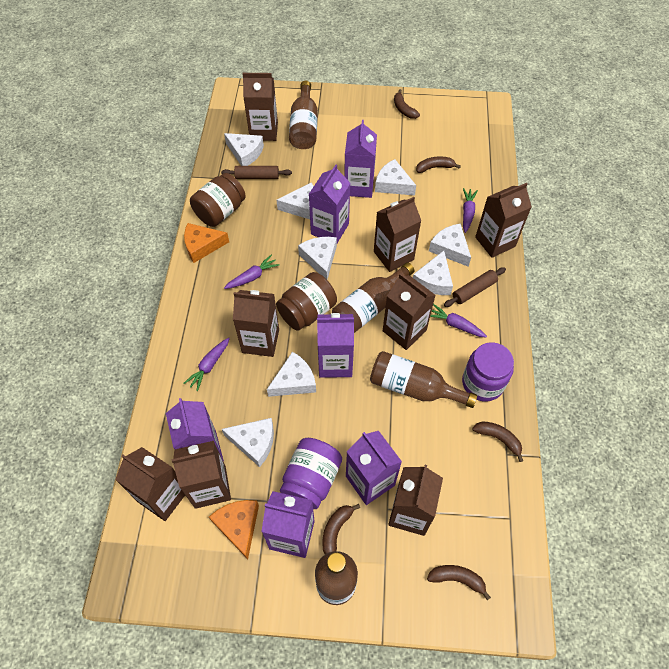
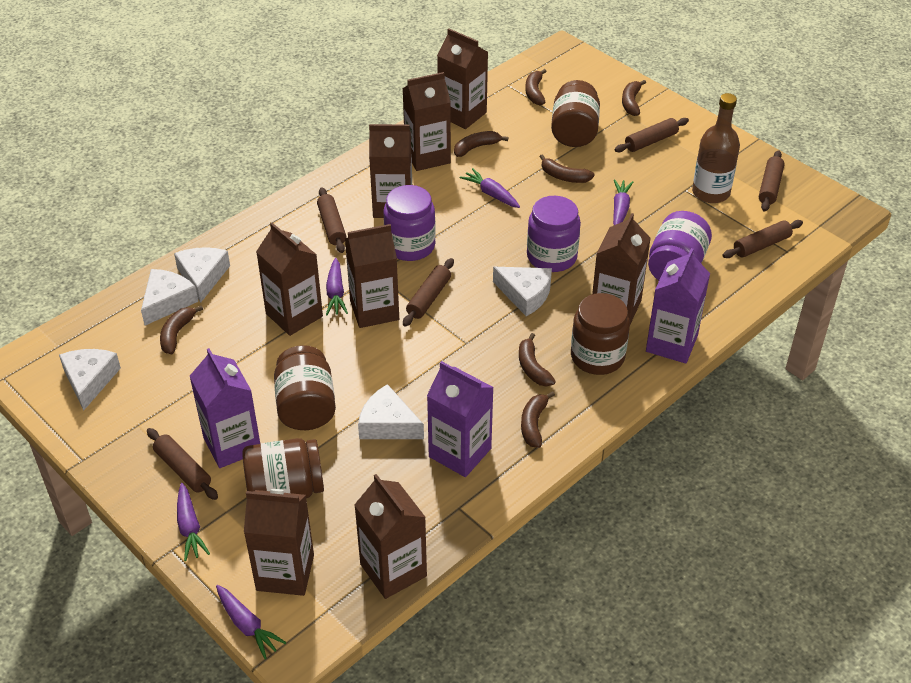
brown banana: [322,504,360,554] [394,89,420,119] [416,157,461,173] [427,565,491,600] [472,421,523,462] = 5 -> [160,306,203,354] [454,131,509,157] [519,333,556,386] [521,391,555,448] [525,69,547,105] [539,154,595,183] [622,80,646,116] = 7
brown bottle: [289,81,318,149] [315,551,358,605] [332,262,415,333] [370,351,477,408] = 4 -> [692,93,740,203] = 1
brown jar: [190,173,246,227] [276,272,337,331] = 2 -> [242,438,324,498] [274,345,336,430] [551,80,600,147] [571,293,630,375] = 4
brown rolling pin: [221,166,292,179] [444,267,506,307] = 2 -> [147,428,218,500] [317,187,347,253] [403,258,454,327] [614,118,689,152] [723,220,803,258] [759,150,785,212] = 6
orange cheese: [184,223,229,263] [209,500,259,559] = 2 -> none = 0
purple carrot: [184,338,230,391] [224,255,280,289] [430,304,487,337] [463,188,478,233] = 4 -> [177,483,210,561] [216,585,287,659] [326,258,348,315] [460,168,520,208] [613,179,633,225] = 5
purple carton: [166,398,224,462] [261,491,315,558] [309,165,350,243] [317,313,354,378] [344,120,377,198] [346,431,402,505] = 6 -> [190,348,260,468] [427,361,494,477] [646,248,710,364] = 3
purple jar: [280,438,342,509] [462,342,514,401] = 2 -> [384,185,436,261] [527,196,581,272] [648,211,712,280] = 3
white cheese: [222,418,274,467] [224,133,264,166] [267,352,316,397] [277,183,314,219] [298,237,337,279] [375,159,416,195] [413,251,453,295] [429,223,471,267] = 8 -> [59,349,121,411] [141,269,198,325] [174,247,230,303] [358,384,424,439] [493,267,552,316] = 5

